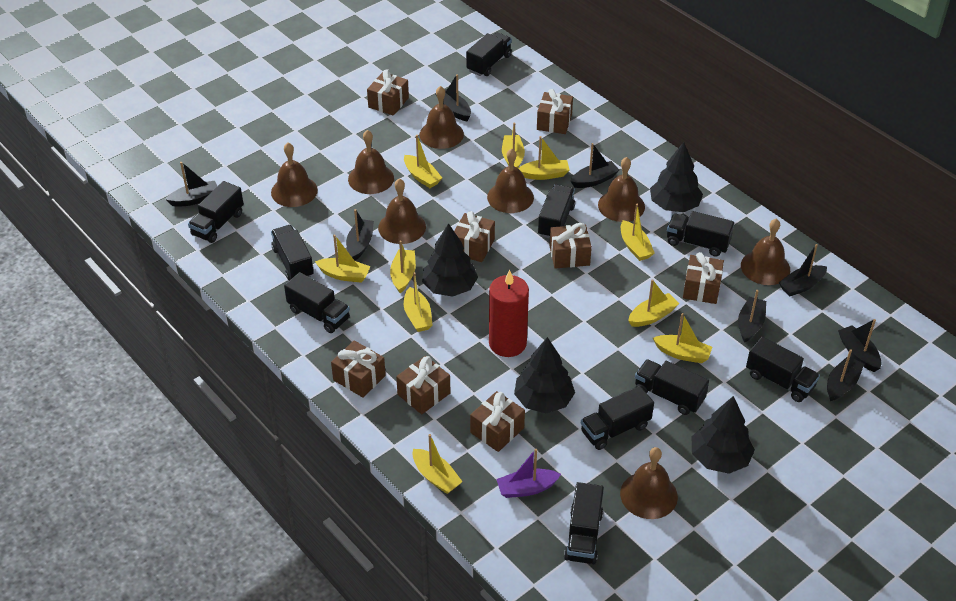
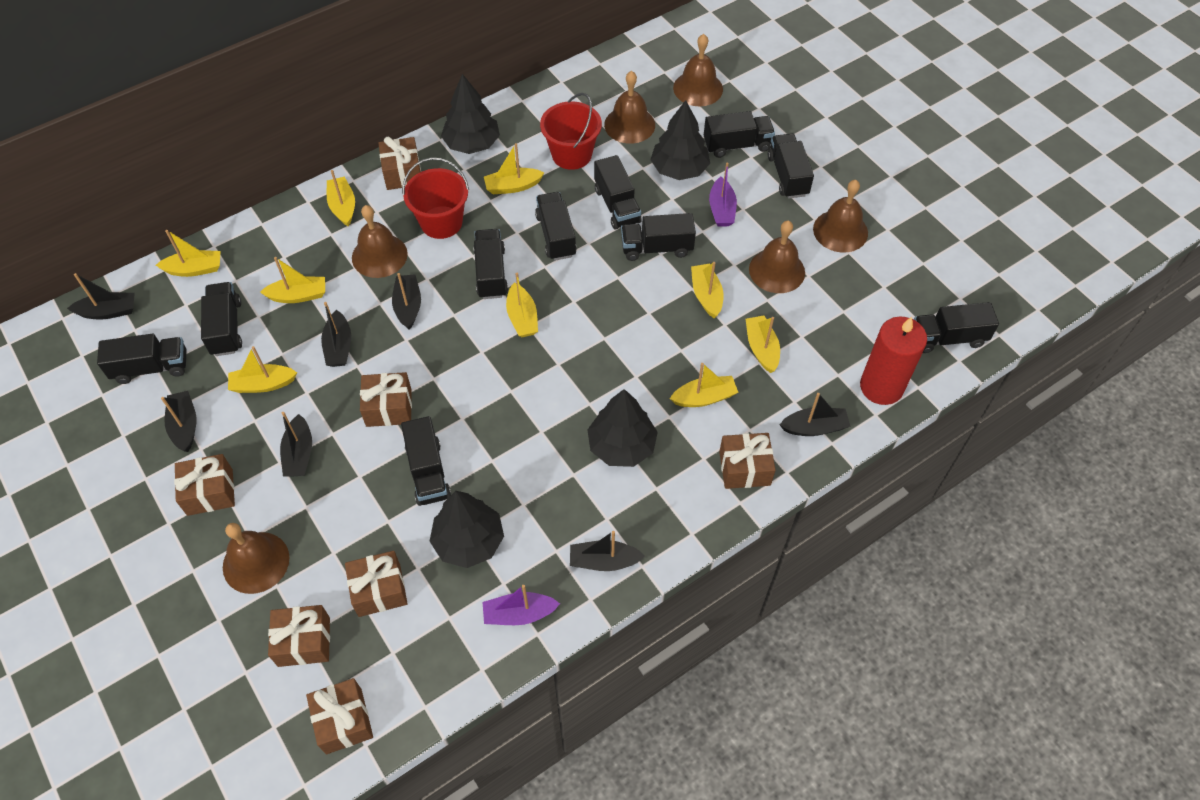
black boat: [165,162,217,207] [346,209,374,261] [435,74,471,121] [571,143,619,188] [738,290,766,343] [778,244,827,296] [827,349,864,401] [838,319,882,372] = 8 -> [67,273,135,320] [161,391,197,452] [280,412,312,477] [321,302,351,367] [392,273,421,330] [570,531,645,571] [780,393,850,436] = 7
brown bell: [271,143,318,207] [348,130,394,194] [378,178,426,244] [420,86,464,149] [487,148,534,213] [598,157,645,222] [620,447,678,519] [741,219,790,285] = 8 -> [223,523,290,594] [352,205,408,278] [604,71,655,144] [673,34,723,106] [749,221,805,293] [813,180,868,253] = 6
brown gift: [331,340,386,398] [367,69,409,116] [396,356,451,414] [454,211,495,262] [470,391,525,452] [537,89,573,134] [549,223,592,269] [683,252,724,304] = 8 -> [174,454,235,516] [268,605,330,667] [306,678,373,754] [345,551,408,617] [360,372,412,427] [378,137,421,190] [719,433,776,489] = 7
purple boat: [496,449,561,498] = 1 -> [483,585,560,625] [709,162,737,226] = 2
red bucket: none = 0 -> [402,157,469,239] [540,93,602,170] = 2
yellow boat: [315,235,371,283] [390,241,416,293] [404,135,442,188] [404,272,433,332] [413,434,463,494] [502,123,525,168] [518,136,569,180] [621,204,655,261] [628,279,680,327] [653,313,712,363] = 10 -> [156,230,221,277] [228,346,297,393] [260,257,325,303] [327,170,355,227] [484,143,544,194] [506,273,538,337] [670,363,738,407] [691,262,724,318] [746,315,780,373] = 9

